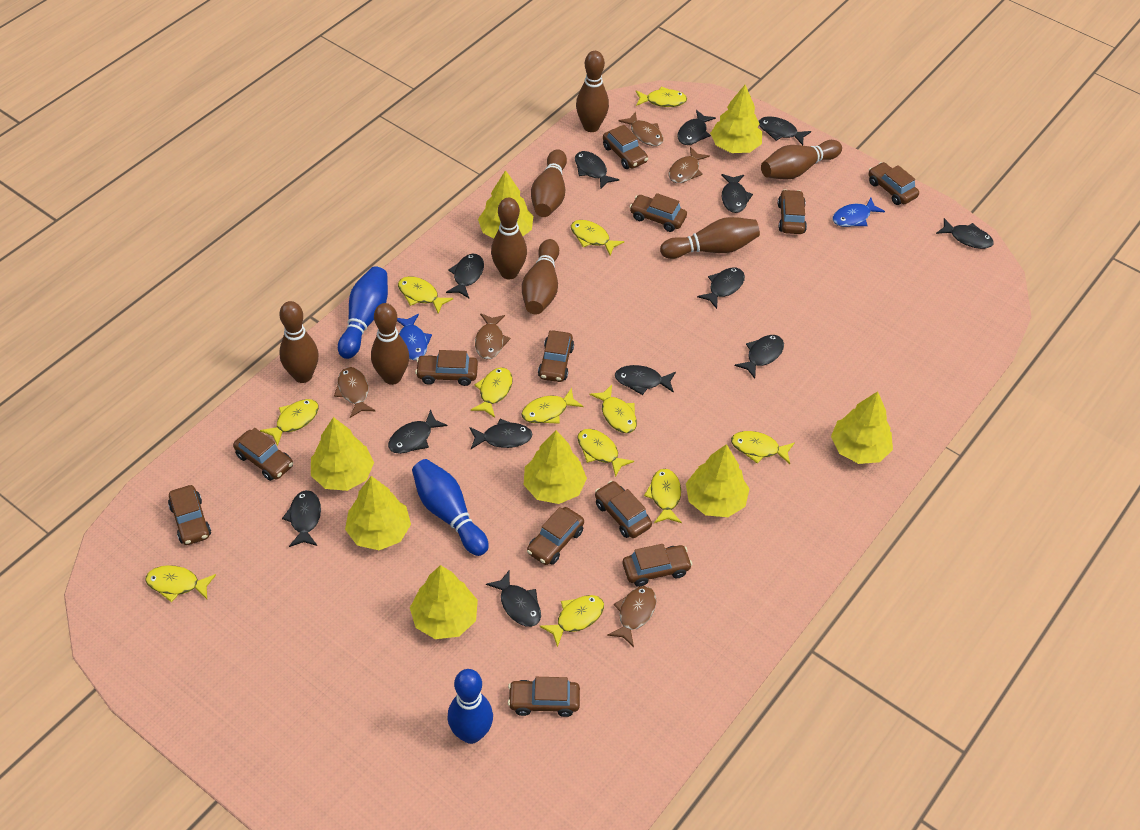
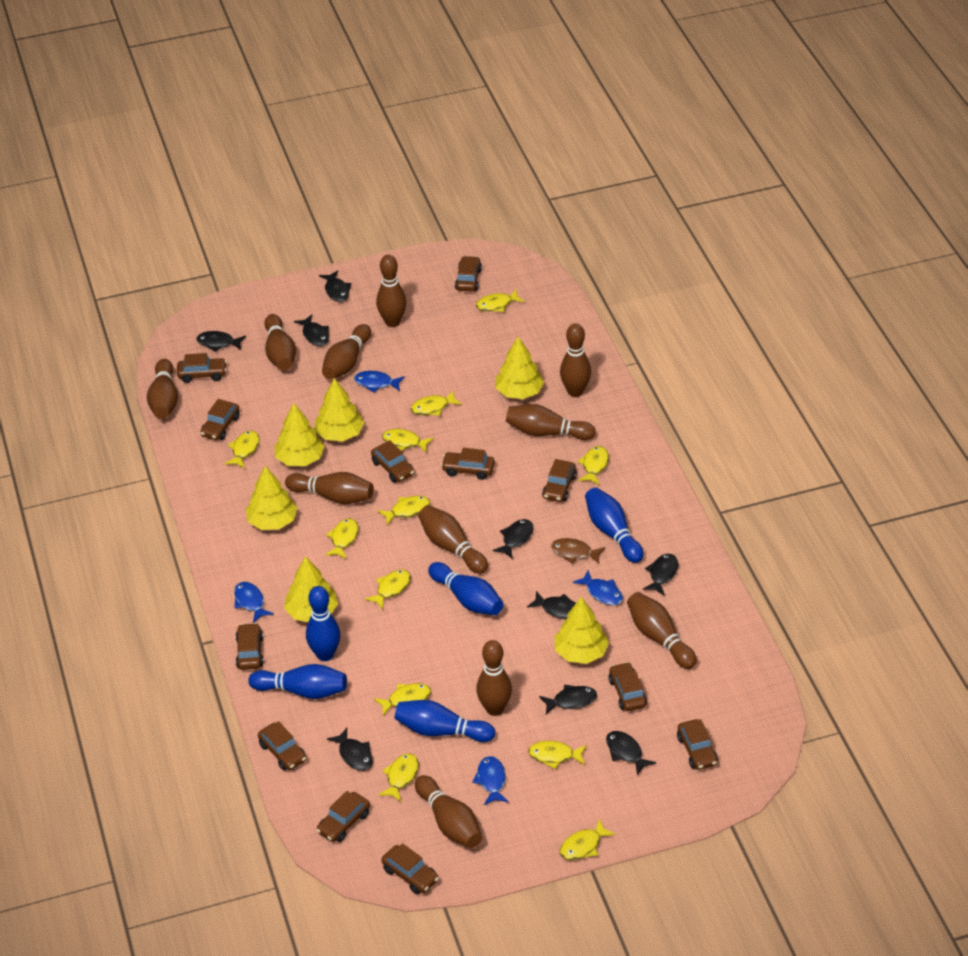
black fish: [282,490,321,547] [388,409,448,454] [446,254,484,298] [469,419,532,449] [486,571,541,627] [575,151,619,189] [615,365,676,395] [677,110,716,145] [697,268,745,309] [721,174,753,213] [735,335,784,379] [759,117,811,145] [936,218,994,249] = 13 -> [197,331,246,352] [294,315,329,346] [319,270,351,302] [327,728,373,771] [493,519,534,558] [527,591,576,619] [539,684,597,714] [606,731,656,775] [643,554,678,596] = 9
blue bowling pin: [338,266,388,359] [412,459,489,556] [448,669,493,744] = 3 -> [248,664,347,699] [306,586,340,661] [394,700,495,742] [428,562,503,615] [585,487,644,563] = 5
blue fish: [397,314,432,360] [832,198,885,227] = 2 -> [234,582,274,623] [354,371,405,393] [472,756,509,805] [573,570,623,605] = 4
brown bowling pin: [279,301,319,383] [371,303,409,385] [491,198,527,279] [522,239,559,315] [531,149,567,217] [576,51,609,132] [660,217,760,259] [761,140,842,180] = 8 -> [147,359,178,419] [264,314,296,371] [285,472,374,504] [322,324,371,380] [376,255,406,327] [415,775,482,848] [418,505,488,574] [476,640,512,716] [506,404,596,440] [560,324,591,397] [627,592,697,669] = 11
brown fish: [334,367,375,418] [475,313,510,360] [607,586,656,647] [618,112,664,146] [669,147,710,183] = 5 -> [551,538,605,564] = 1
yellow tree: [311,417,374,491] [345,476,411,550] [410,565,478,639] [478,170,533,238] [524,430,587,504] [686,444,749,517] [710,85,762,153] [831,391,893,464] = 8 -> [246,466,298,530] [274,403,325,466] [284,556,338,622] [315,378,364,441] [495,336,544,399] [554,597,609,664] = 6

